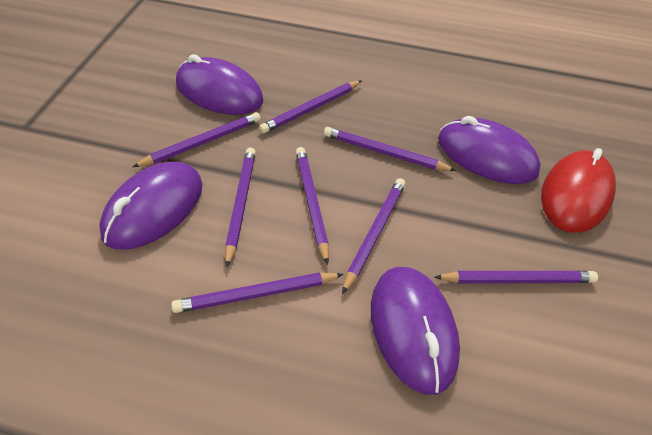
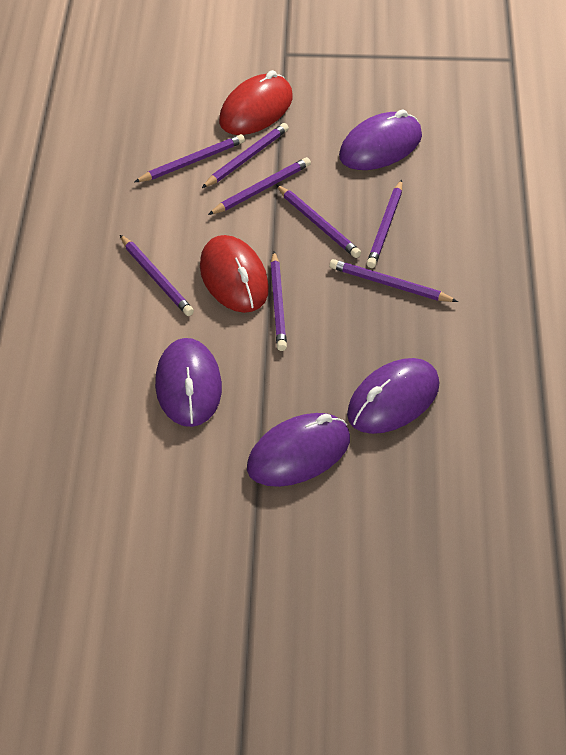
red mouse: [541,148,616,233] = 1 -> [200,235,269,313] [219,70,293,135] = 2

